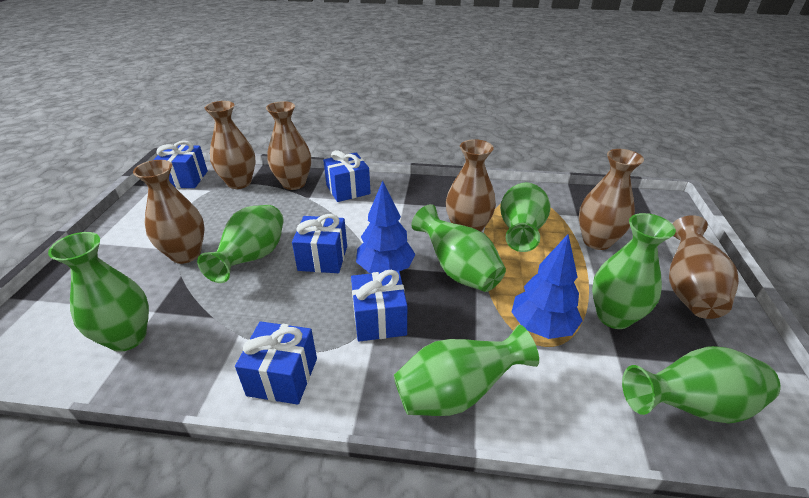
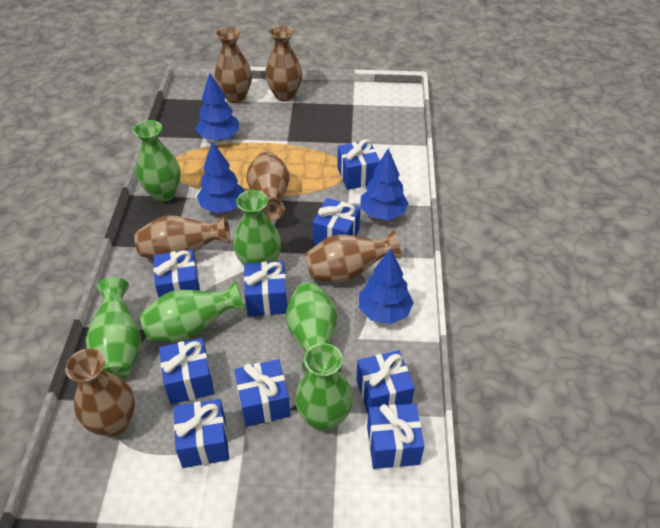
blue gift: [154,141,208,188] [235,321,317,405] [292,214,347,273] [323,150,371,202] [351,270,407,342] = 5 -> [153,249,200,298] [159,338,214,404] [174,399,229,468] [234,359,290,427] [244,261,287,316] [312,198,360,245] [338,139,380,190] [356,350,415,413] [367,404,424,469] = 9
blue tree: [356,181,416,273] [512,234,582,339] = 2 -> [196,73,239,141] [197,141,245,213] [359,248,414,324] [360,148,409,220] = 4
green vase: [48,232,149,352] [197,205,284,283] [394,325,539,416] [411,204,506,292] [500,182,551,252] [592,213,676,329] [622,346,780,424] = 7 -> [86,277,141,379] [133,120,181,202] [140,281,245,342] [233,190,281,265] [286,282,337,374] [295,343,353,431] = 6

